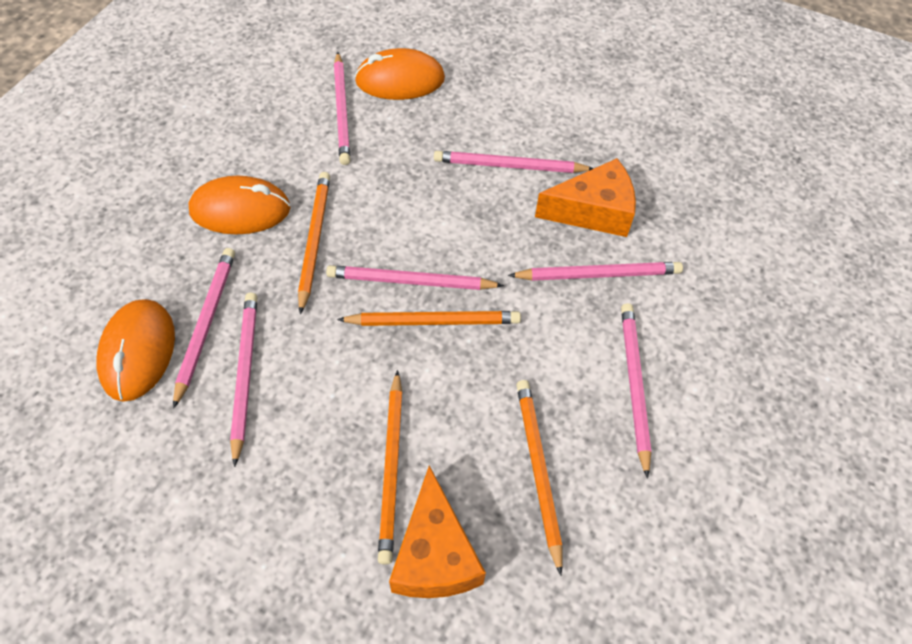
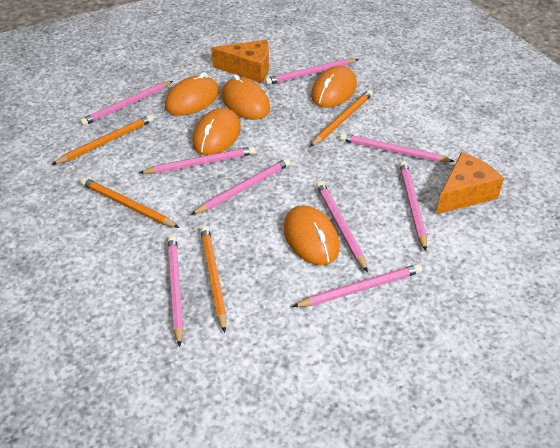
orange mouse: [97,299,175,402] [189,176,290,234] [354,48,445,100] = 3 -> [165,72,220,116] [192,108,241,156] [221,74,270,120] [283,205,340,265] [311,66,357,108] = 5
pink pencil: [173,248,235,409] [230,293,257,467] [326,265,504,290] [334,52,350,165] [434,151,594,173] [508,262,683,281] [621,303,651,479] = 7 -> [80,81,173,126] [139,146,256,174] [168,236,184,347] [191,158,290,215] [265,59,358,85] [292,264,422,307] [316,181,368,272] [340,133,455,162] [399,161,427,251] = 9

